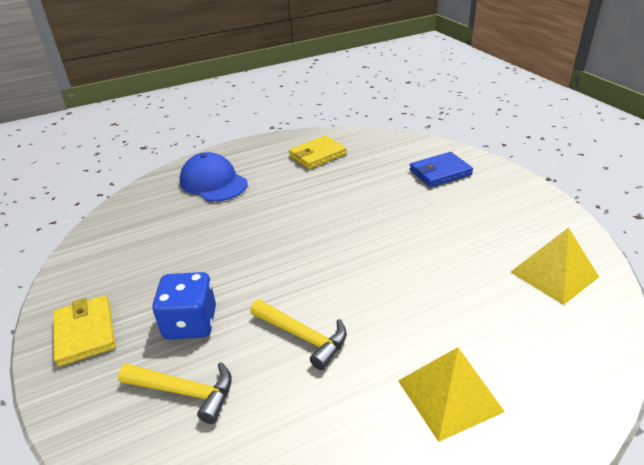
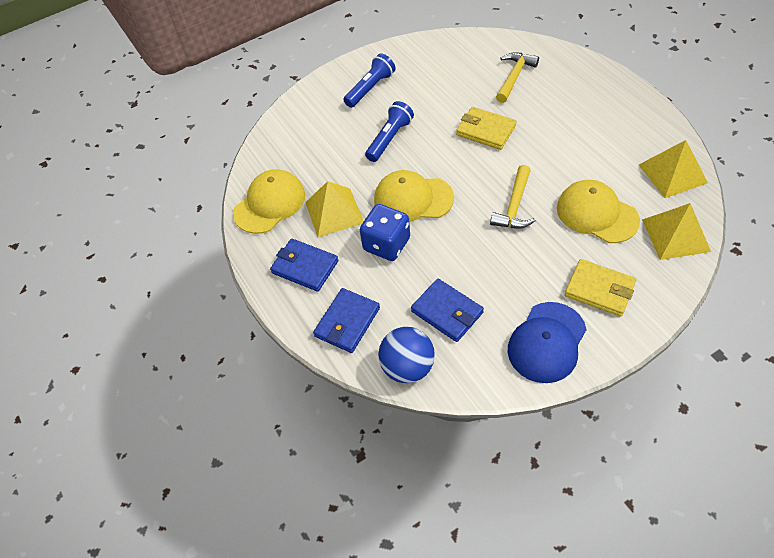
blue ball: none = 0 -> [378,327,435,383] = 1
blue flashlight: none = 0 -> [343,53,396,108] [365,101,414,162] = 2
blue wallet: [409,152,473,187] = 1 -> [270,239,338,292] [313,288,380,353] [411,279,484,342] = 3
yellow cap: none = 0 -> [233,169,305,234] [374,170,454,222] [557,180,640,243] = 3
yellow pyramid: [398,347,505,442] [511,227,599,305] = 2 -> [305,181,364,237] [639,140,708,198] [642,203,711,260] = 3

